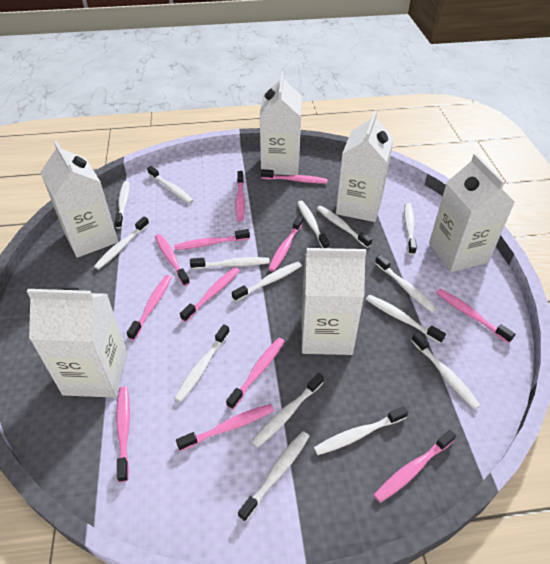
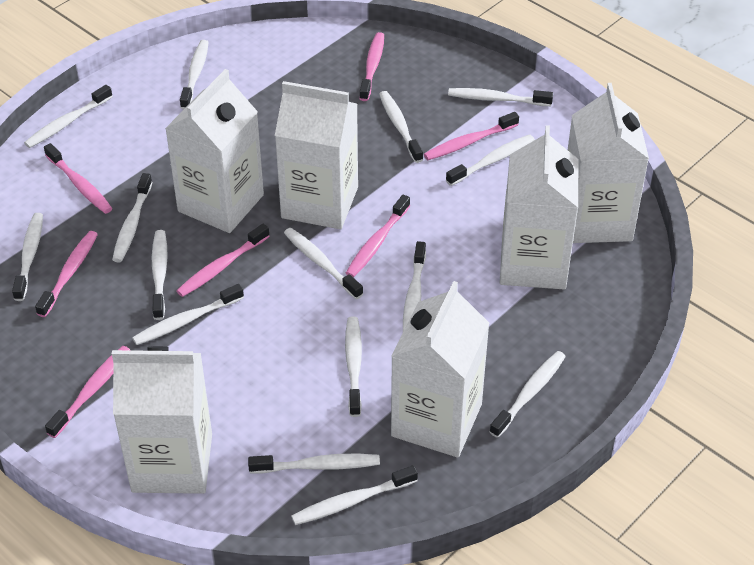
pink toothbrush: [116,386,130,482] [127,275,172,340] [155,234,190,286] [174,229,250,250] [176,404,274,451] [180,267,240,322] [226,338,285,410] [235,171,245,221] [261,169,328,184] [268,216,303,272] [374,430,456,503] [436,289,515,343] = 12 -> [35,231,98,317] [44,143,112,214] [45,346,130,438] [177,224,269,297] [346,195,410,278] [359,32,384,101] [424,112,519,160] = 7

